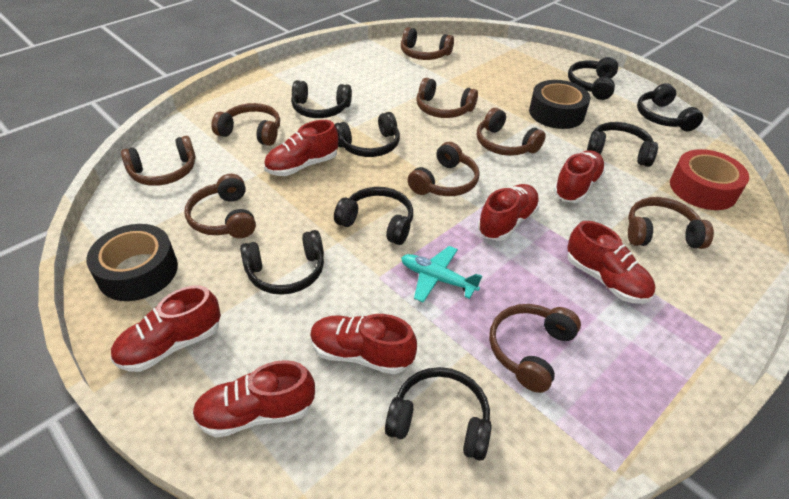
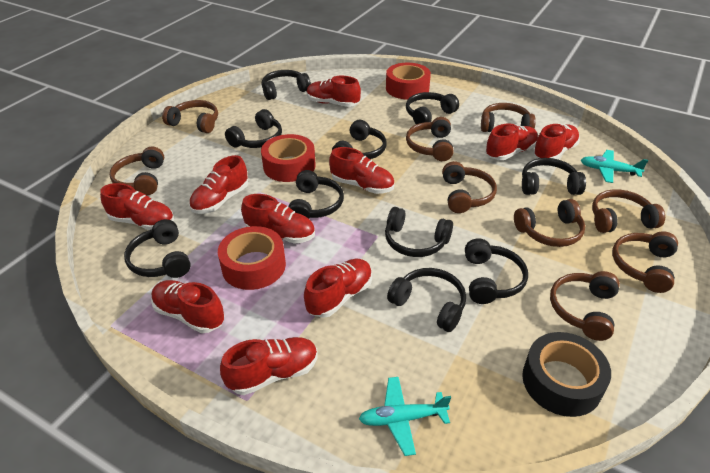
black headphones: [240,230,324,295] [291,80,352,118] [334,112,400,157] [334,187,413,245] [385,367,492,461] [568,57,618,100] [587,122,658,167] [637,83,703,131] = 8 -> [124,219,191,278] [225,109,282,148] [261,70,311,100] [289,170,344,219] [332,120,387,159] [385,207,453,257] [387,268,466,332] [406,92,459,124] [465,238,528,304] [522,158,586,195] = 10
black tape: [87,224,178,301] [529,80,590,129] = 2 -> [522,332,611,417] = 1
red shoe: [110,285,221,372] [192,360,315,438] [264,120,338,176] [310,314,417,374] [478,184,540,241] [553,150,606,203] [567,221,655,304] = 7 -> [100,183,174,230] [151,280,225,333] [189,155,248,214] [220,337,318,395] [241,194,315,244] [304,259,372,318] [307,76,361,107] [329,147,395,194] [486,123,538,160] [533,124,580,159] = 10
red tape: [670,149,749,210] = 1 -> [218,226,286,290] [261,134,316,182] [386,63,431,100] = 3
turquoise plane: [401,246,482,303] = 1 -> [359,377,451,456] [581,150,648,183] = 2

